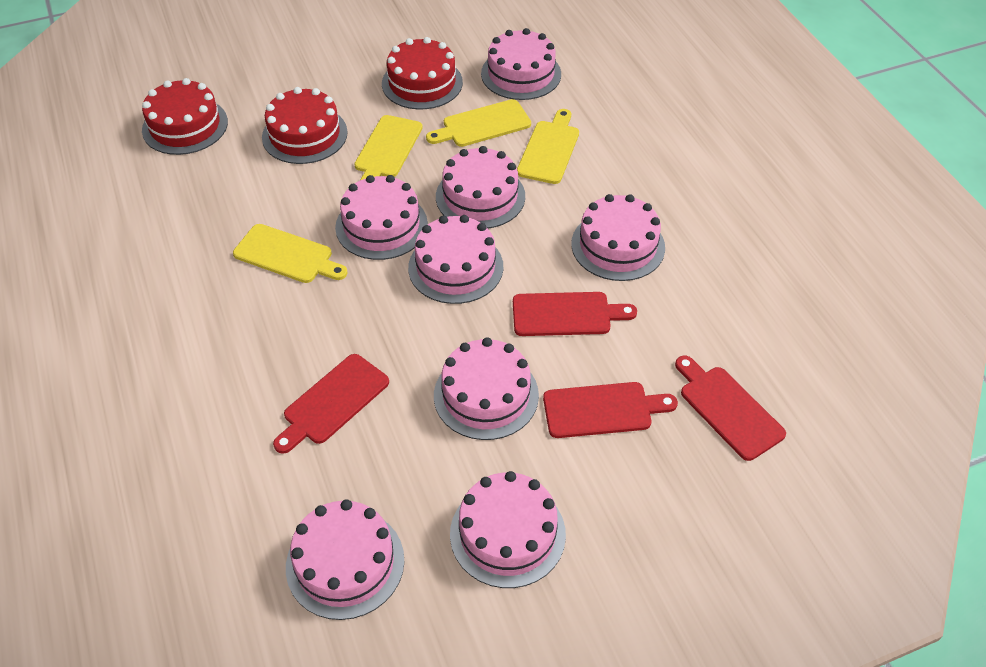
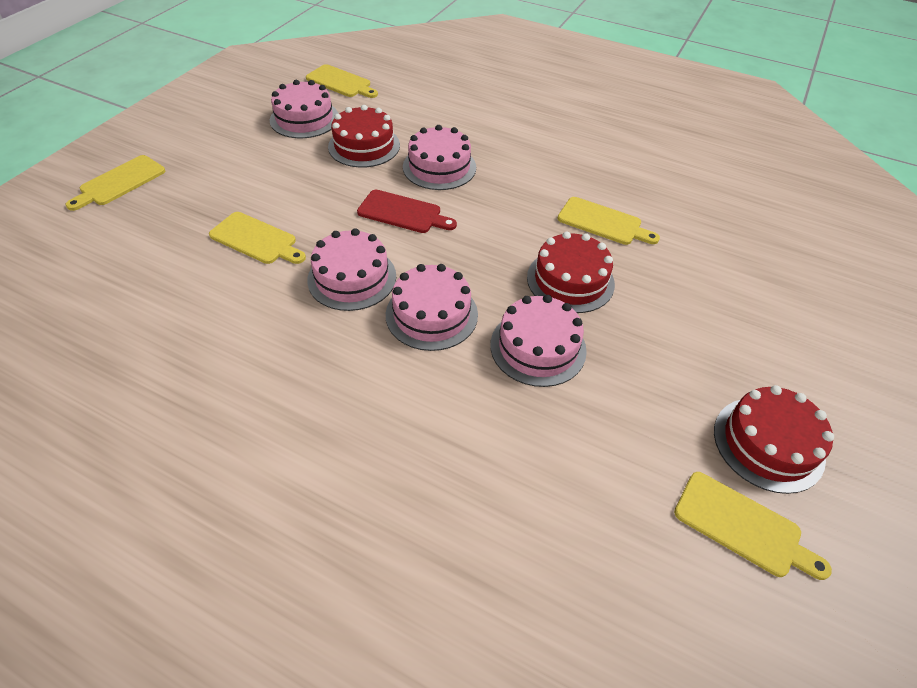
pink cake: [286,499,404,620] [335,175,428,260] [408,215,503,304] [434,337,539,440] [436,146,525,228] [450,471,566,588] [481,28,561,100] [571,194,665,281] = 8 -> [270,80,338,138] [307,228,396,311] [386,264,478,351] [403,125,476,190] [490,295,587,387] = 5
red cutting board: [273,354,389,454] [513,292,637,336] [543,382,678,438] [675,356,786,461] = 4 -> [357,190,457,233] = 1
yellow cutting board: [233,224,348,283] [354,115,423,180] [426,99,531,147] [517,109,579,184] = 4 -> [66,155,165,211] [209,212,306,264] [306,64,378,98] [557,197,660,245] [674,472,832,580] = 5

